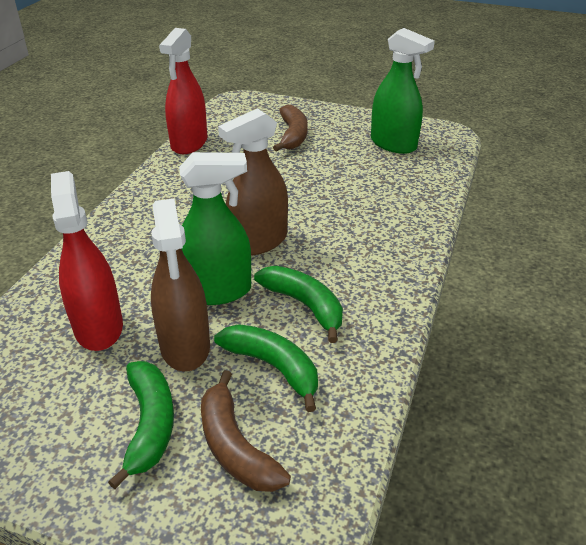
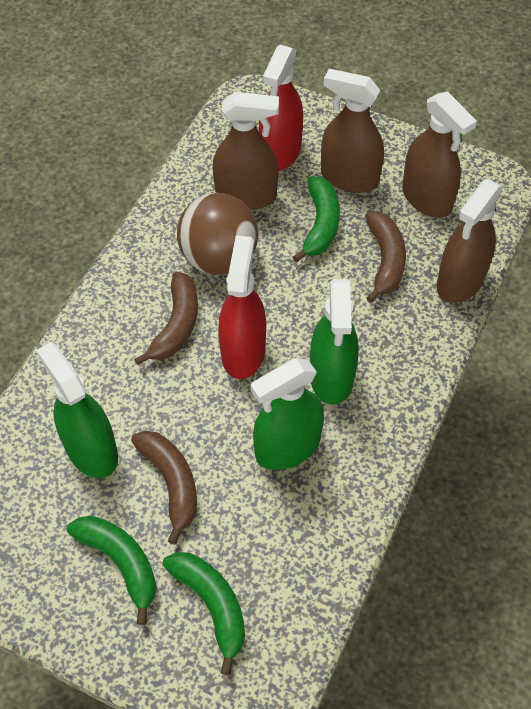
brown ball: none = 0 -> [177,193,258,275] = 1
brown banana: [201,370,291,492] [273,105,308,152] = 2 -> [131,431,197,545] [134,272,198,365] [365,212,406,303] = 3
brown spray bottle: [151,199,210,371] [218,108,288,256] = 2 -> [212,92,279,210] [321,69,384,193] [402,92,477,218] [436,179,503,303] = 4
green spray bottle: [179,152,251,305] [371,28,435,154] = 2 -> [36,342,118,478] [251,358,324,470] [310,279,359,405] = 3

